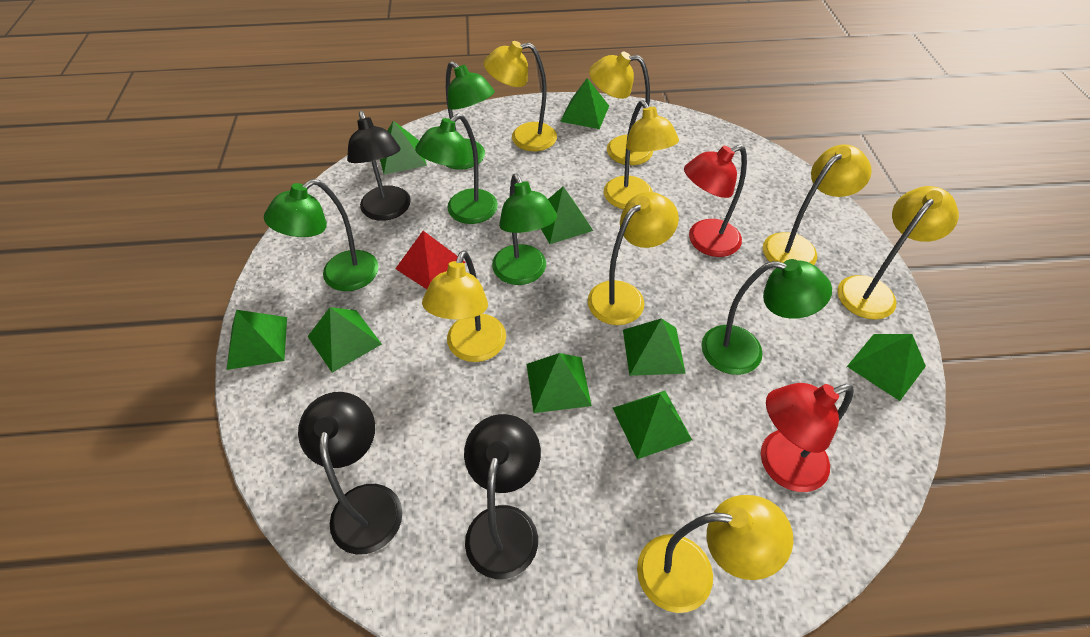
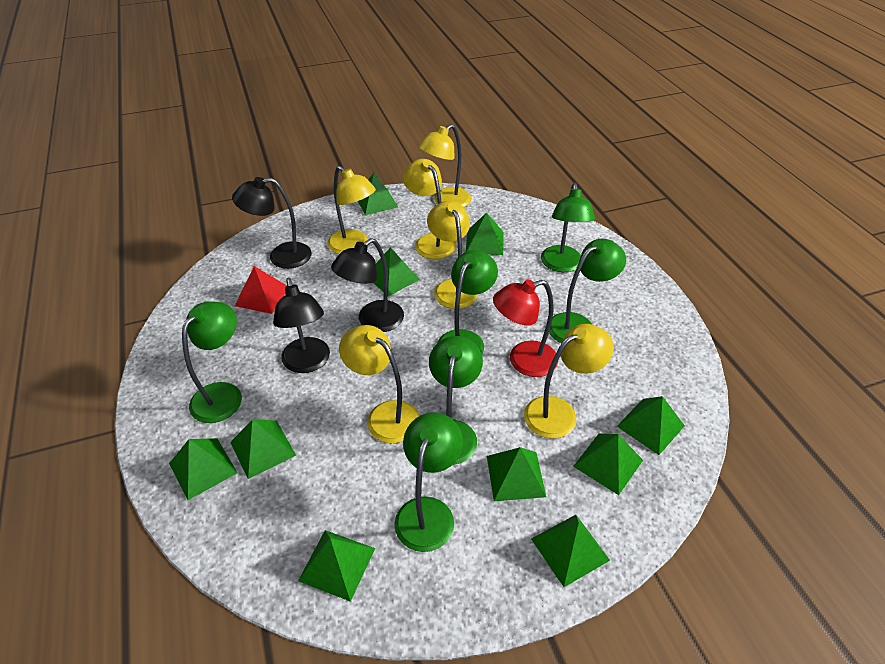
green lamp: [264,179,379,291] [415,113,498,224] [445,61,495,170] [492,174,557,285] [701,259,832,375] = 5 -> [182,301,242,423] [395,412,463,552] [429,336,483,465] [437,250,498,354] [541,183,595,272] [549,239,626,343] = 6
green pyramid: [227,310,287,370] [307,307,382,373] [380,121,427,175] [527,353,592,413] [541,187,593,244] [560,78,609,129] [613,391,692,459] [623,318,686,376] [847,334,926,401] = 9 -> [169,438,237,500] [230,419,296,479] [298,530,375,602] [358,173,398,215] [373,247,420,296] [466,213,503,255] [487,447,546,501] [531,515,610,587] [573,434,643,495] [617,396,685,455] = 10
red lamp: [684,145,747,257] [761,383,854,492] = 2 -> [493,280,558,377] = 1
yellow lamp: [422,250,506,362] [484,41,557,151] [587,192,679,325] [589,52,653,165] [604,100,679,209] [637,495,793,613] [763,144,872,265] [837,186,959,320] = 8 -> [328,166,376,254] [339,325,419,443] [402,159,456,259] [418,124,471,207] [427,201,478,309] [524,324,614,439] = 6

